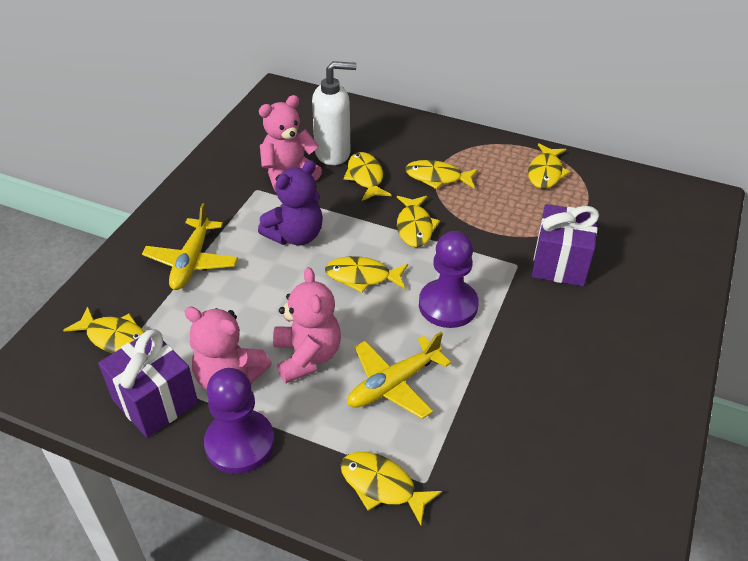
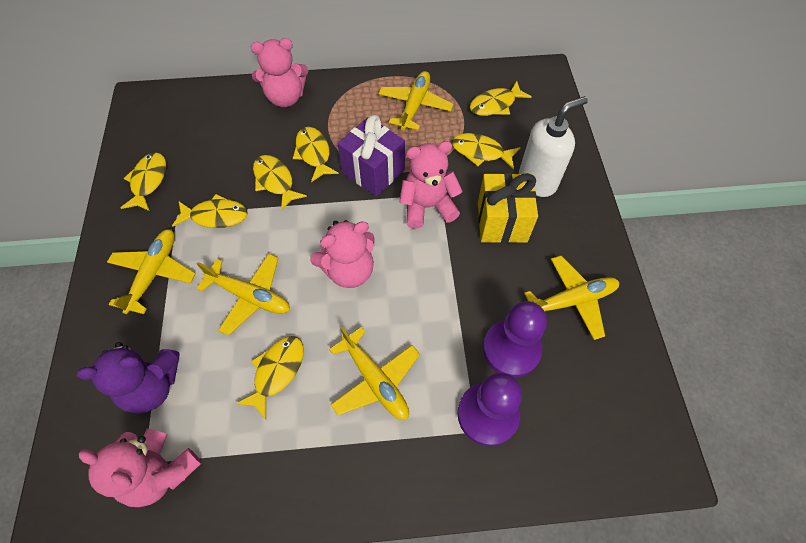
pink teddy bear: [184,307,272,390] [259,95,322,192] [273,267,341,383] = 3 -> [79,429,202,507] [250,38,308,107] [310,220,375,288] [399,141,463,229] = 4
purple gift: [98,329,198,438] [532,204,599,286] = 2 -> [338,115,405,196] = 1
yellow gift: none = 0 -> [478,173,538,243] = 1
yellow plane: [142,203,238,290] [347,332,451,419] = 2 -> [107,229,196,314] [196,253,290,336] [329,327,420,420] [378,71,454,130] [524,256,619,340] = 5

